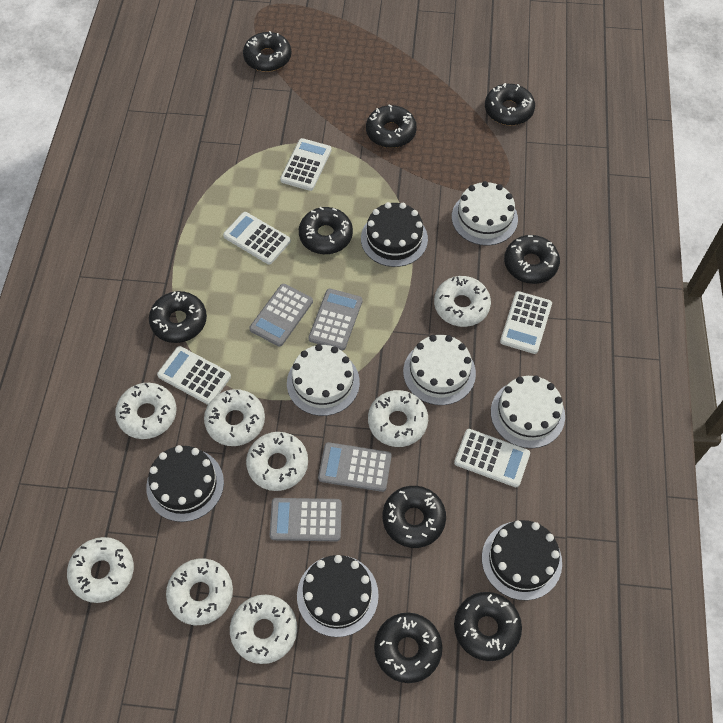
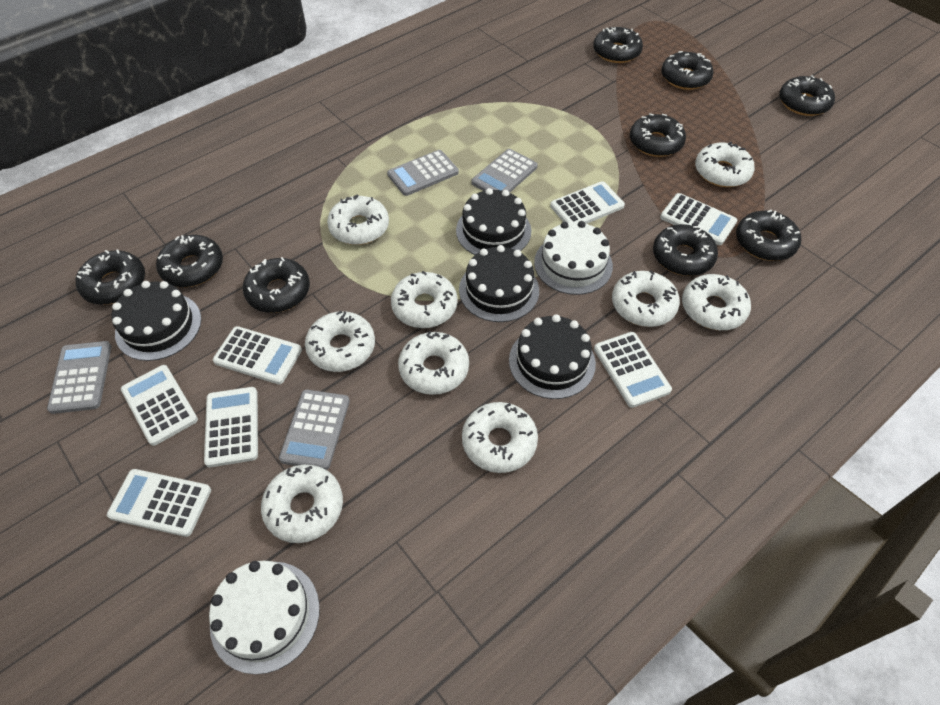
white cake: [287,344,360,416] [403,335,476,405] [452,181,518,246] [491,375,565,448] = 4 -> [209,560,320,675] [534,221,613,295] = 2
white calculator: [157,346,231,405] [223,212,291,265] [280,138,332,191] [454,429,530,487] [500,291,552,354] = 5 -> [107,469,211,537] [121,365,198,446] [204,387,258,467] [213,326,302,384] [550,181,625,224] [594,332,672,408] [660,193,737,245] = 7
white donut: [67,537,134,603] [115,383,176,439] [166,559,233,625] [204,389,265,446] [230,595,297,664] [246,432,308,491] [368,390,428,447] [434,276,491,327] = 8 -> [261,465,343,543] [305,311,375,372] [327,194,389,245] [391,271,458,328] [398,331,469,395] [462,402,538,473] [612,270,680,327] [682,274,751,330] [695,142,755,187] = 9

